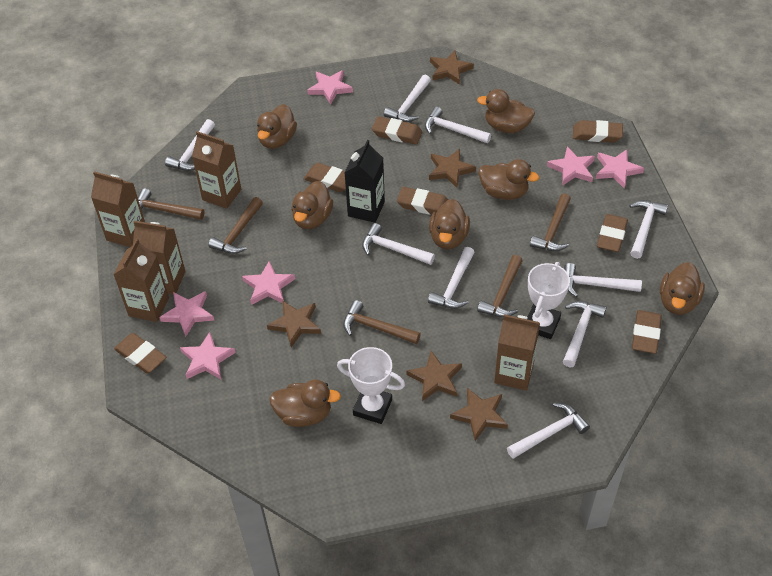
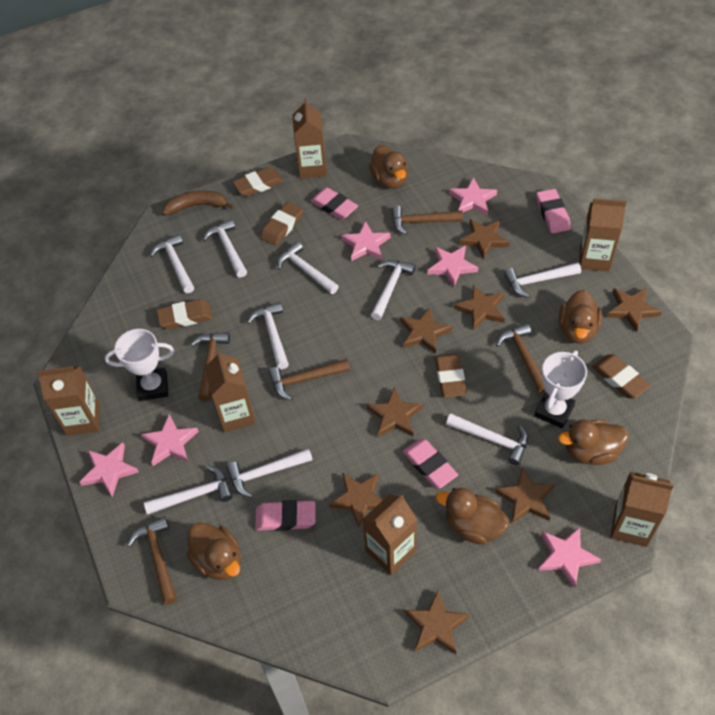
black carton: [344,140,385,223] = 1 -> none = 0
brown banana: none = 0 -> [162,191,234,215] = 1
brown carton: [91,171,145,247] [113,238,169,322] [133,221,186,295] [192,131,241,209] [494,314,540,391] = 5 -> [37,366,100,436] [205,350,256,433] [293,98,327,178] [362,494,417,575] [579,198,626,272] [611,471,674,547] = 6
brown duck: [257,104,297,149] [269,379,341,427] [291,181,333,229] [429,199,470,249] [477,89,535,133] [479,159,539,200] [660,262,705,315] = 7 -> [186,522,241,580] [369,145,408,189] [436,488,509,545] [558,420,629,465] [559,290,602,344] = 5
brown eraser: [114,333,166,373] [304,163,346,192] [372,116,423,145] [397,187,448,215] [573,120,623,142] [597,214,628,252] [632,310,662,354] = 7 -> [156,299,213,329] [233,167,284,197] [260,202,303,246] [435,354,467,398] [592,354,651,398] = 5
brown star: [267,300,321,347] [406,351,462,401] [429,149,476,188] [430,51,474,85] [450,388,508,441] = 5 -> [329,473,383,528] [367,387,423,437] [400,307,452,354] [405,590,470,654] [454,285,505,330] [459,219,510,260] [495,467,555,523] [607,288,662,332] = 8
pink eraser: none = 0 -> [255,500,315,531] [310,187,358,220] [403,439,458,489] [536,189,571,233] = 4

